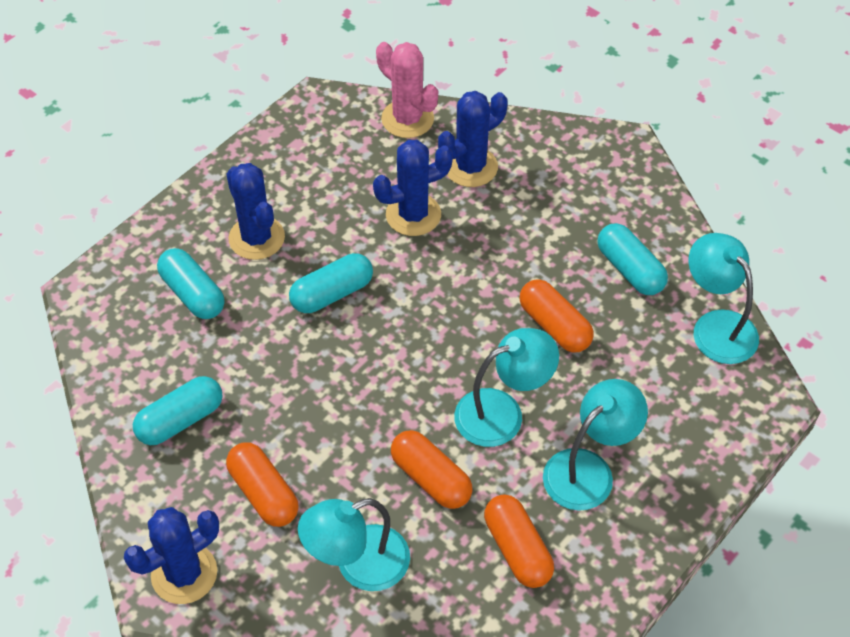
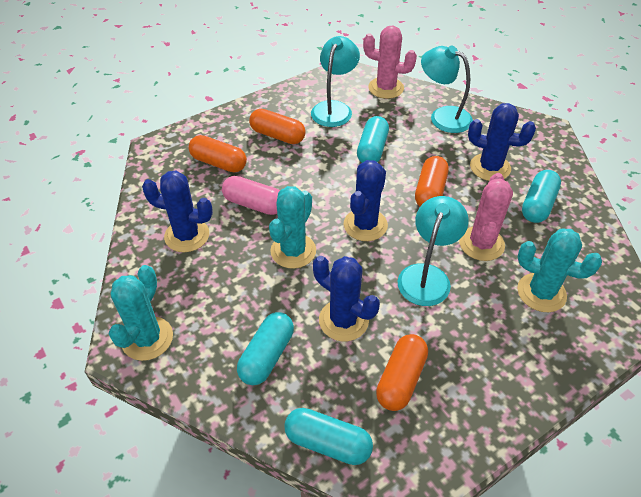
pink cactus: [376,42,438,138] = 1 -> [363,26,417,99] [459,173,513,261] = 2
pink capsule: none = 0 -> [222,176,280,215] = 1
turquoise cactus: none = 0 -> [109,265,173,361] [269,186,316,269] [517,228,602,312] = 3
turquoise lamp: [298,498,410,591] [454,328,559,447] [543,379,648,511] [689,233,759,364] = 4 -> [311,36,360,127] [398,196,469,306] [421,46,473,133] = 3

